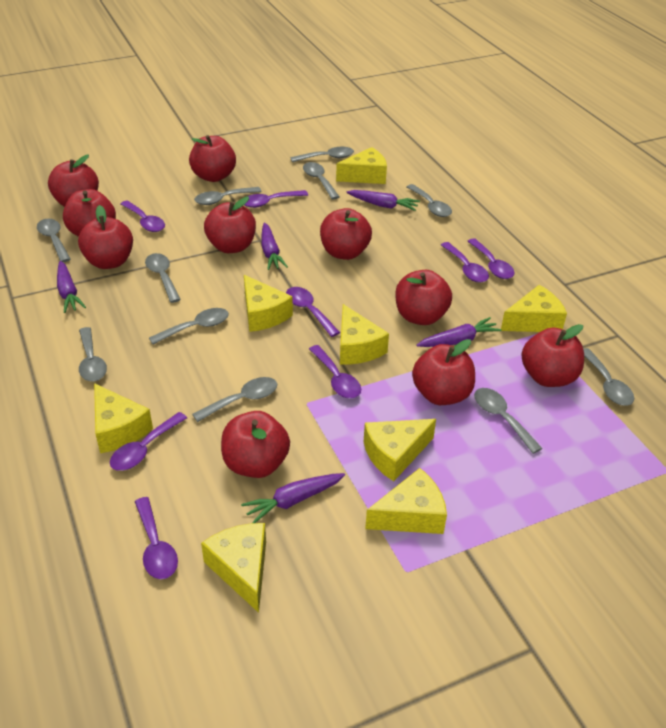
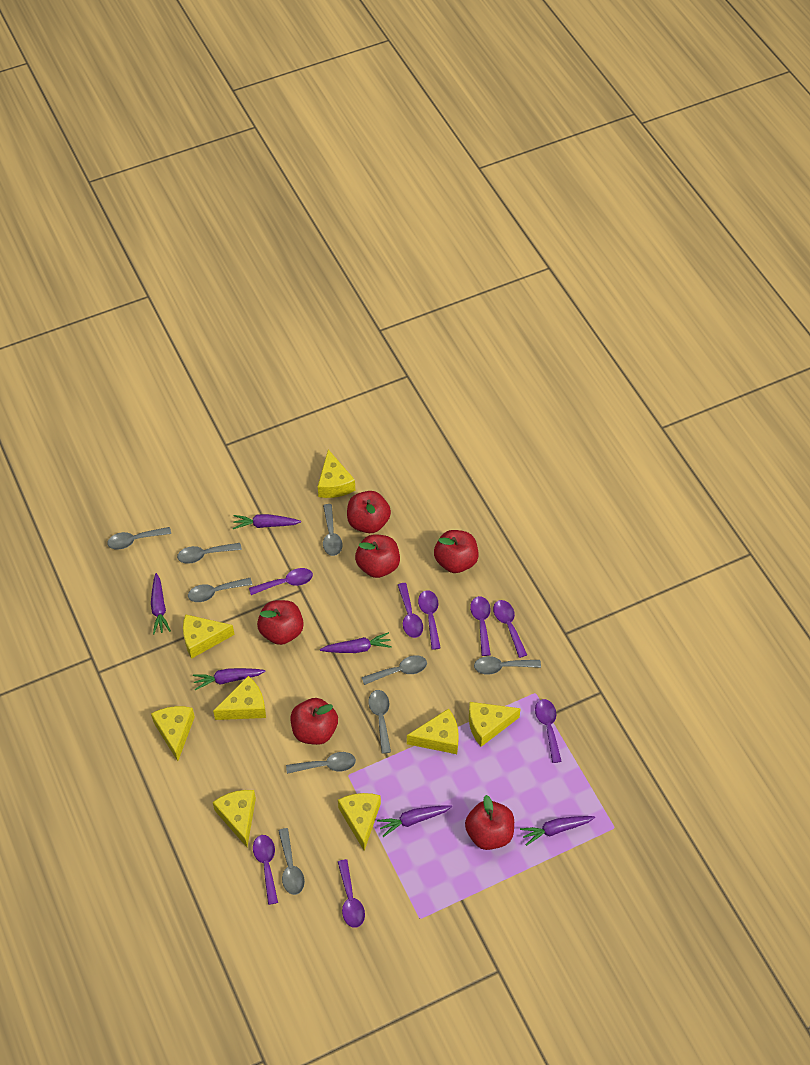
grey spoon: [37,219,71,262] [79,327,107,382] [145,253,181,303] [149,308,229,345] [192,377,277,422] [194,187,262,205] [290,147,354,162] [303,162,340,199] [407,184,452,217] [474,388,542,454] [583,348,634,406] = 11 -> [107,527,171,550] [177,543,242,564] [188,578,252,602] [278,828,305,895] [286,752,356,774] [323,504,342,556] [362,655,427,685] [368,690,391,754] [474,656,541,675] = 9
purple carrot: [57,261,86,313] [241,473,345,523] [261,223,288,270] [346,190,420,211] [416,317,502,347] = 5 -> [151,573,171,634] [193,668,266,690] [233,514,301,529] [320,632,392,653] [377,805,452,837] [520,816,595,846] = 6
red apple: [48,155,99,207] [63,189,116,237] [78,205,133,269] [189,135,236,182] [204,197,256,253] [221,411,290,478] [320,208,372,260] [395,270,452,325] [412,339,475,405] [521,324,584,387] = 10 -> [257,600,304,645] [291,698,338,745] [347,491,391,533] [355,534,400,578] [434,530,479,573] [465,795,514,850] = 6

